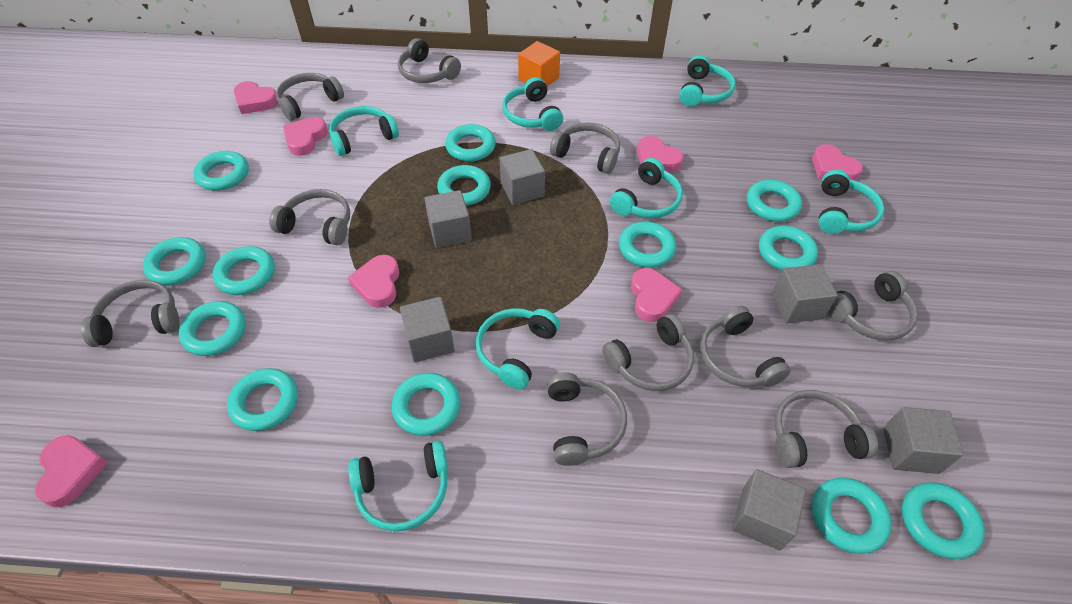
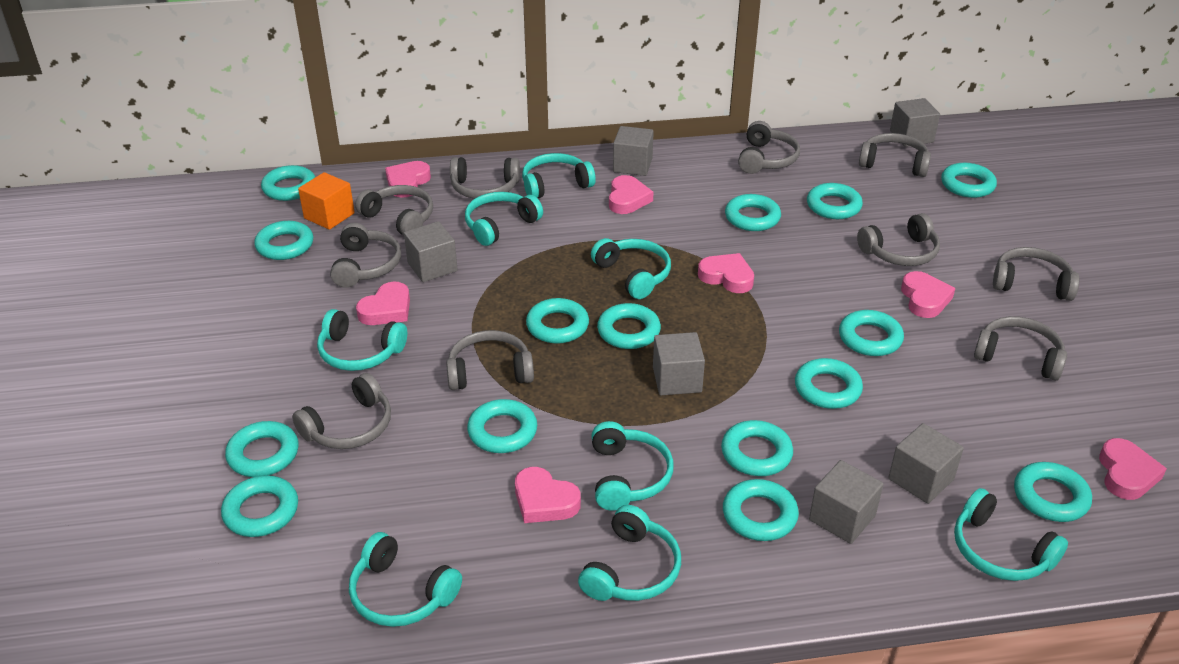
turquoise headphones: [329,106,399,156] [348,441,448,532] [476,308,560,389] [502,77,563,131] [610,158,683,218] [679,55,736,107] [818,170,884,234] = 7 -> [317,309,407,371] [349,532,462,627] [465,192,543,246] [522,153,596,198] [578,505,681,601] [591,238,671,299] [592,421,674,511] [954,488,1068,581] = 8
turquoise ring: [143,237,206,285] [179,301,246,356] [193,151,249,191] [213,246,275,295] [227,368,298,431] [392,373,461,436] [437,165,491,206] [445,124,496,161] [619,222,676,268] [747,180,802,222] [759,226,818,270] [812,478,892,554] [902,482,985,559] = 13 -> [221,475,298,537] [225,421,299,477] [254,221,313,260] [261,165,315,201] [467,399,537,453] [526,298,589,344] [597,303,661,349] [721,420,793,476] [723,479,799,541] [725,194,781,231] [795,358,863,409] [807,183,863,219] [839,310,904,356] [941,163,997,198] [1014,462,1092,522] = 15

